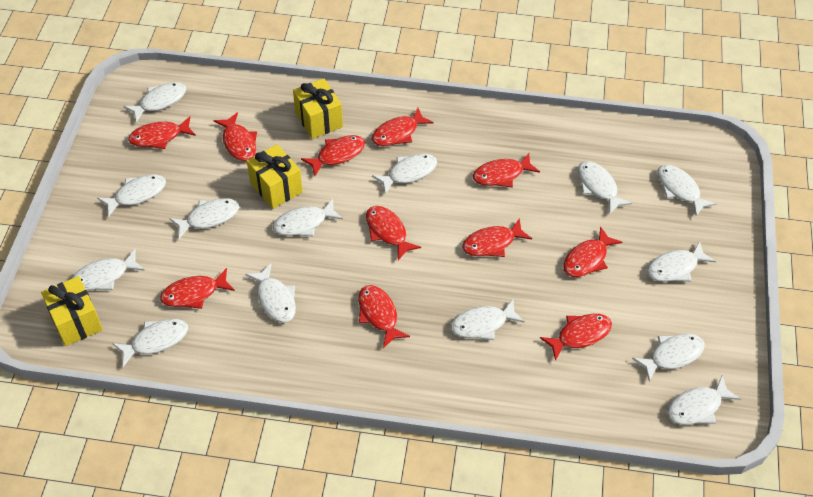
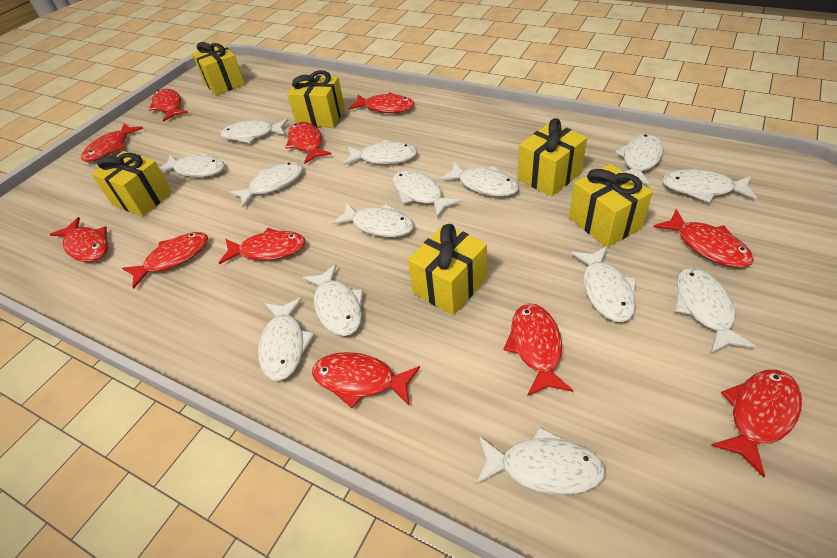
yellow gift: [41,276,103,346] [247,144,303,209] [293,79,343,139] = 3 -> [91,151,172,217] [192,42,245,96] [287,70,345,128] [408,224,487,315] [517,118,587,197] [569,164,653,247] = 6

